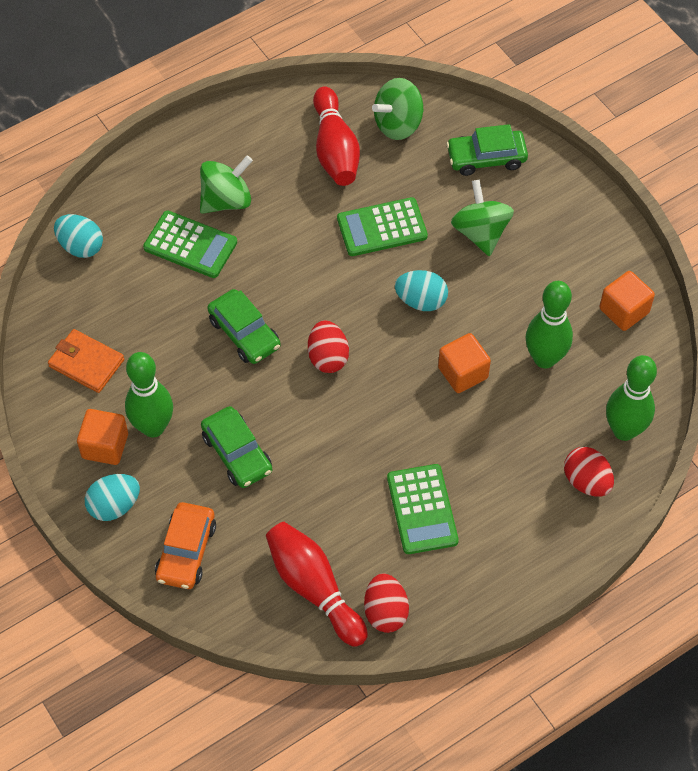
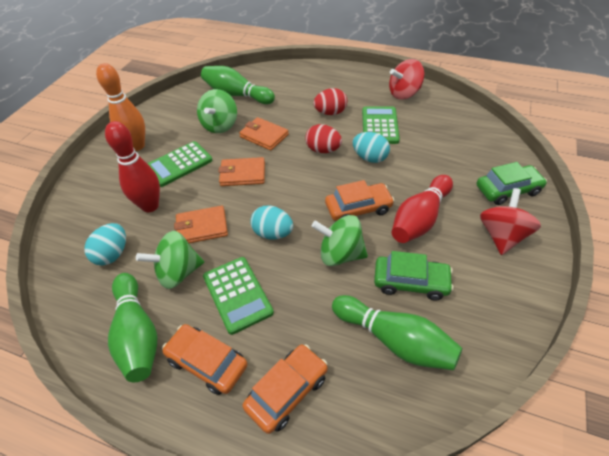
green car: [201,406,272,488] [207,289,281,364] [446,124,528,176] = 3 -> [374,251,454,300] [477,162,547,205] = 2
orange bowling pin: none = 0 -> [96,63,145,151] = 1
orange car: [155,502,216,589] = 1 -> [162,324,248,395] [243,344,327,434] [325,180,394,221] = 3
orange cube: [77,409,128,465] [438,333,491,393] [599,271,655,331] = 3 -> none = 0
orange wallet: [48,329,124,393] = 1 -> [174,206,228,243] [218,157,265,186] [239,117,289,151] = 3
red egg: [308,320,349,373] [364,573,409,633] [564,447,614,497] = 3 -> [305,124,342,153] [313,88,347,115] = 2
red spinning top: none = 0 -> [389,59,424,100] [480,188,541,255] = 2

